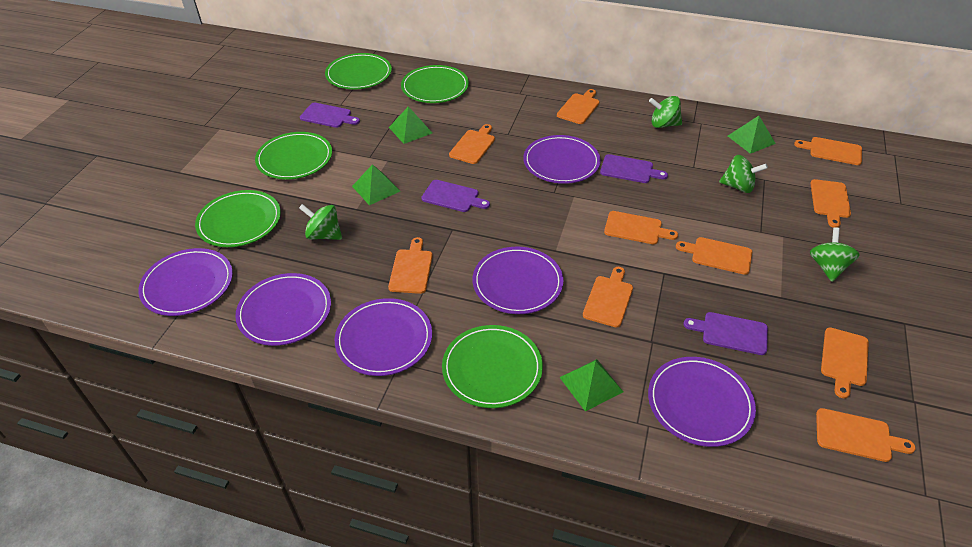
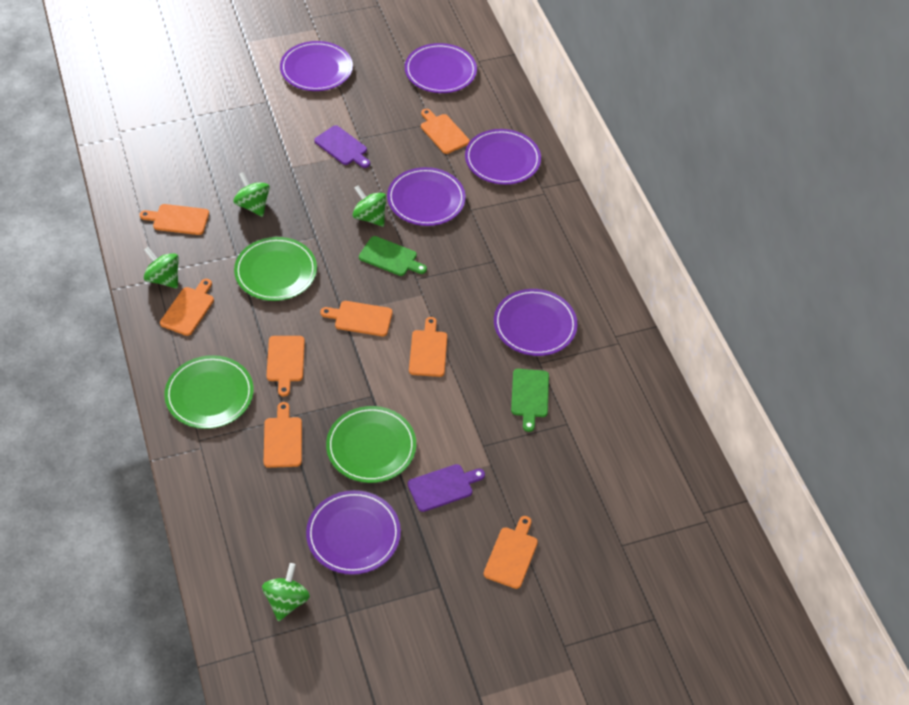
green cutting board: none = 0 -> [359,236,427,276] [511,369,549,432] = 2
green plate: [195,190,281,247] [255,132,332,180] [325,53,392,89] [401,65,469,103] [442,325,543,408] = 5 -> [164,355,254,429] [234,237,317,301] [326,406,416,483] = 3
green pyramid: [352,164,400,205] [389,106,432,144] [560,359,623,412] [728,116,776,154] = 4 -> none = 0
orange cutting board: [388,237,433,294] [449,124,495,164] [557,89,599,124] [583,267,633,327] [604,211,678,244] [676,237,752,275] [794,137,862,165] [810,179,851,228] [816,408,916,462] [821,327,869,399] = 10 -> [140,204,209,235] [160,279,214,336] [264,402,302,468] [267,336,305,397] [320,301,393,336] [409,317,447,377] [421,109,470,154] [484,516,538,589] = 8
purple cutting board: [300,103,360,128] [421,180,490,212] [600,154,668,183] [683,312,768,355] = 4 -> [314,125,370,168] [408,464,485,512] = 2

